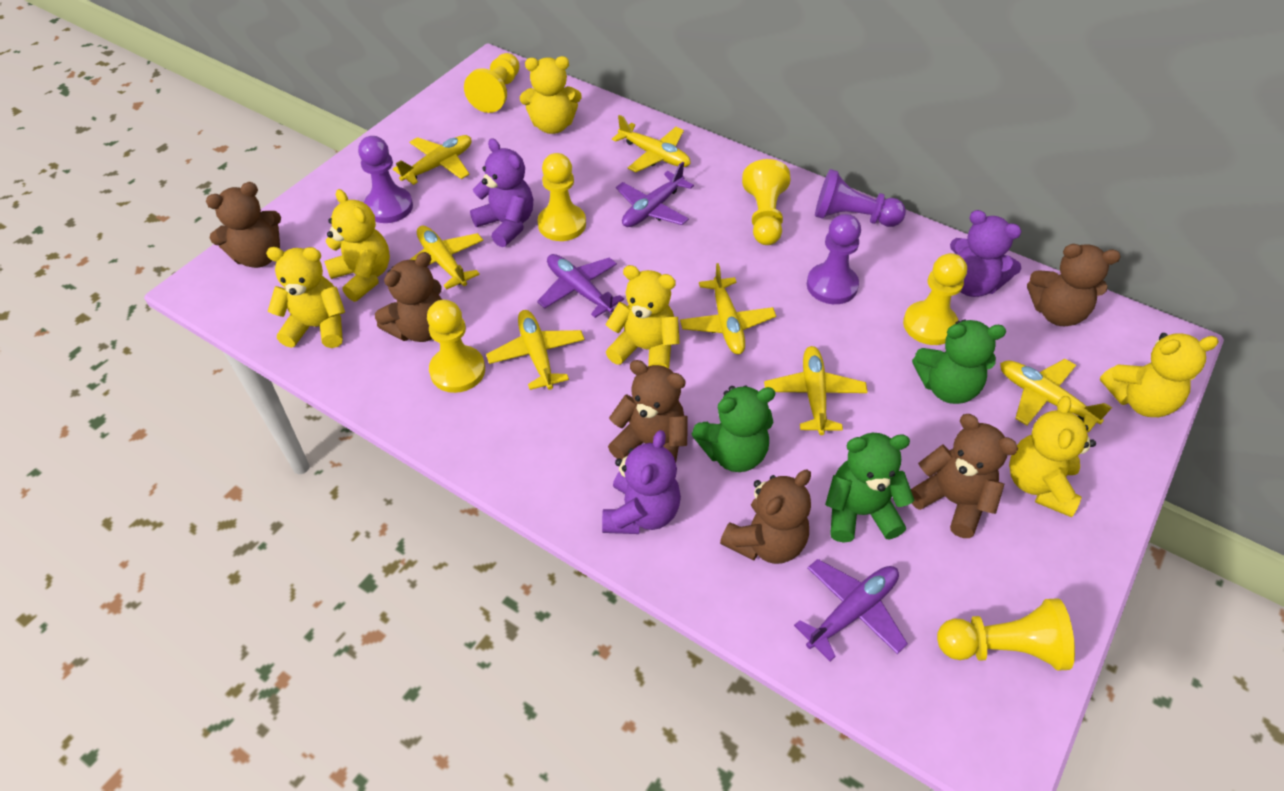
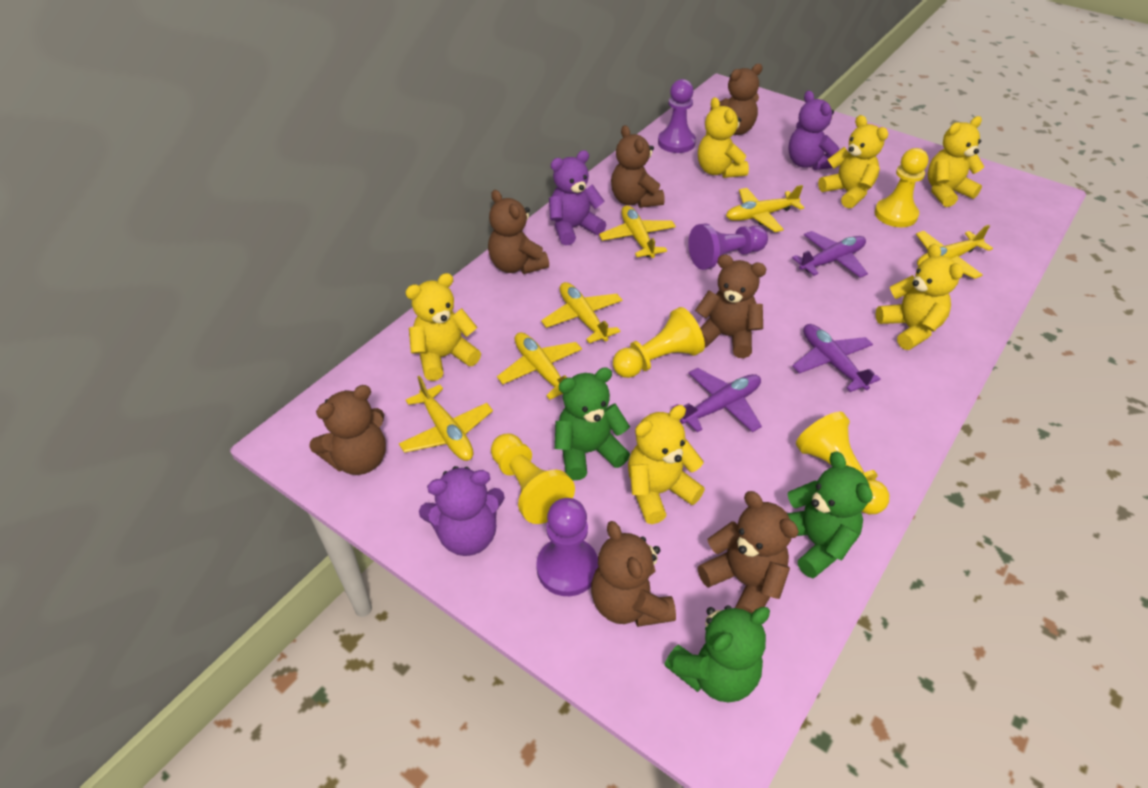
brown teddy bear: [206,182,281,268] [375,252,442,342] [608,360,688,463] [720,470,811,564] [911,414,1018,538] [1027,244,1121,326] = 6 -> [309,385,386,475] [488,190,549,274] [591,521,676,627] [611,125,665,208] [695,254,766,358] [698,491,799,614] [710,64,763,135] = 7
yellow pawn: [427,300,485,393] [464,53,520,113] [538,153,586,241] [742,159,790,245] [903,253,967,345] [937,598,1075,671] = 6 -> [491,433,575,524] [613,307,705,378] [796,412,889,514] [875,148,929,227] = 4
yellow plane: [393,135,472,185] [409,225,483,289] [486,310,585,390] [612,115,691,173] [680,263,776,354] [764,346,868,435] [1000,359,1112,432] = 7 -> [399,376,493,461] [497,332,582,400] [541,282,622,343] [599,205,676,258] [726,185,804,232] [916,225,993,279] = 6

